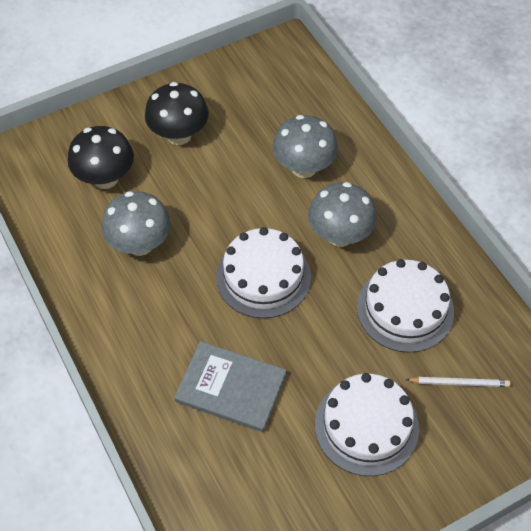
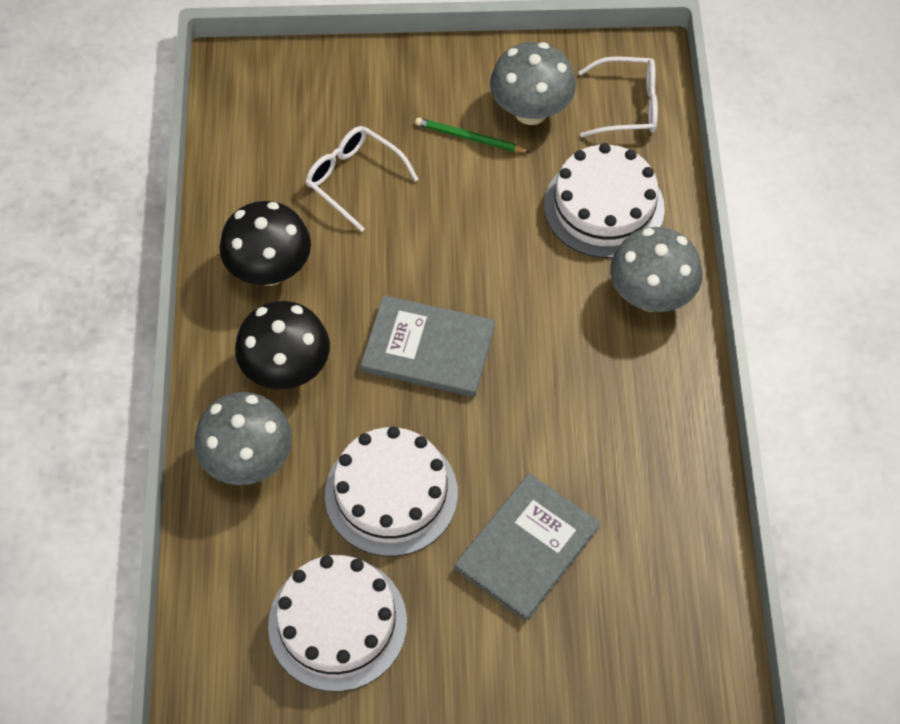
green pencil: none = 0 -> [415,117,530,153] = 1
grey book: [174,341,287,432] = 1 -> [361,295,495,397] [455,473,601,621] = 2
white glasses: none = 0 -> [306,126,418,232] [579,57,658,137] = 2
white pencil: [406,377,510,387] = 1 -> none = 0

